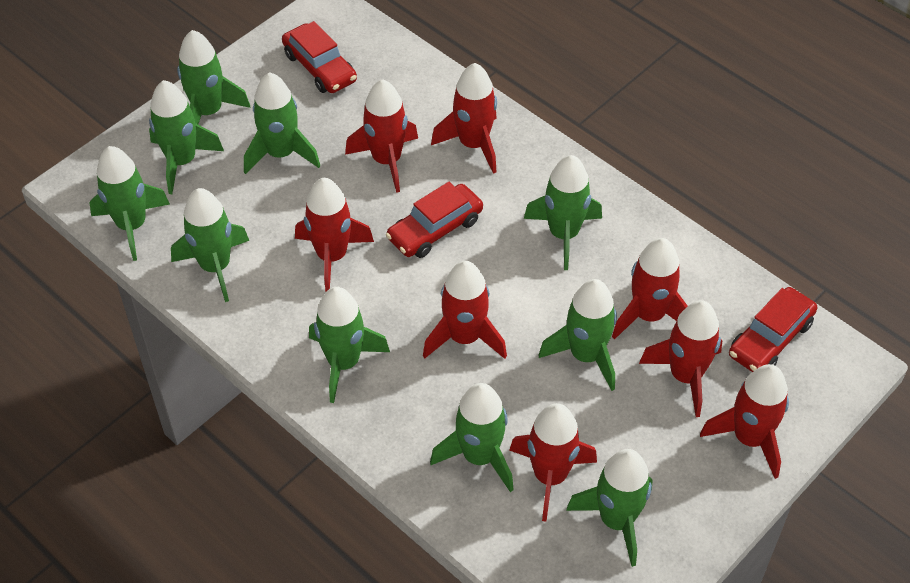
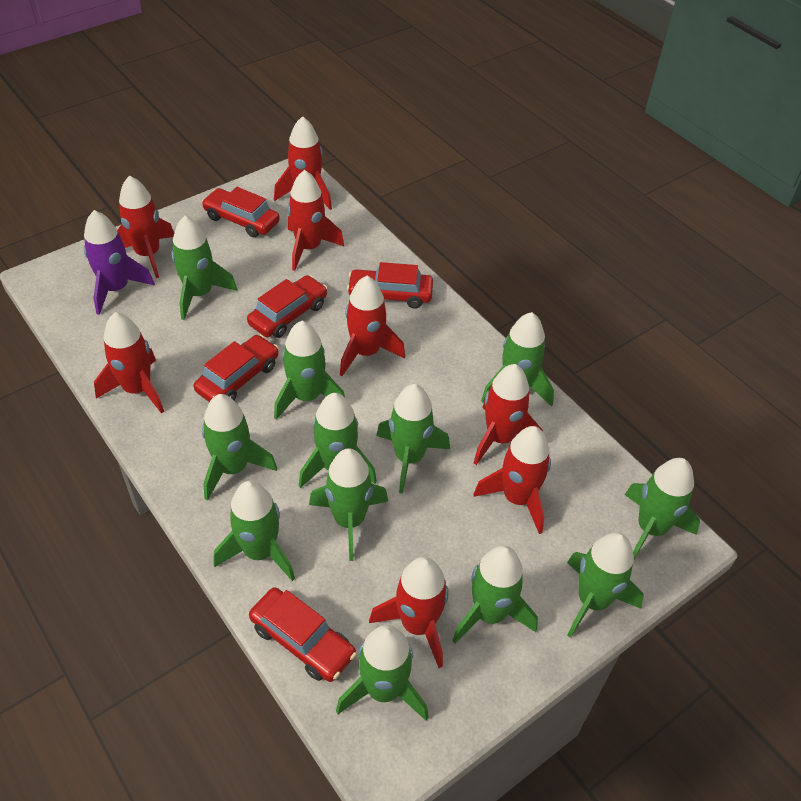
green rocket: [89,146,170,261] [149,80,224,194] [171,188,249,302] [177,30,251,124] [244,72,320,174] [309,287,390,403] [430,383,514,492] [524,155,602,270] [539,279,617,391] [566,449,653,567] = 10 -> [171,216,238,320] [202,394,277,501] [214,481,295,581] [274,321,345,420] [299,393,377,488] [309,448,388,561] [336,625,428,720] [376,384,450,494] [452,545,538,643] [481,312,554,407] [567,532,644,638] [625,458,700,559] = 12
purple rocket: none = 0 -> [84,210,155,315] = 1
red car: [282,21,357,93] [386,182,483,258] [729,287,817,372] = 3 -> [194,335,279,402] [201,187,280,237] [247,275,328,338] [249,587,357,682] [347,262,433,309] = 5

